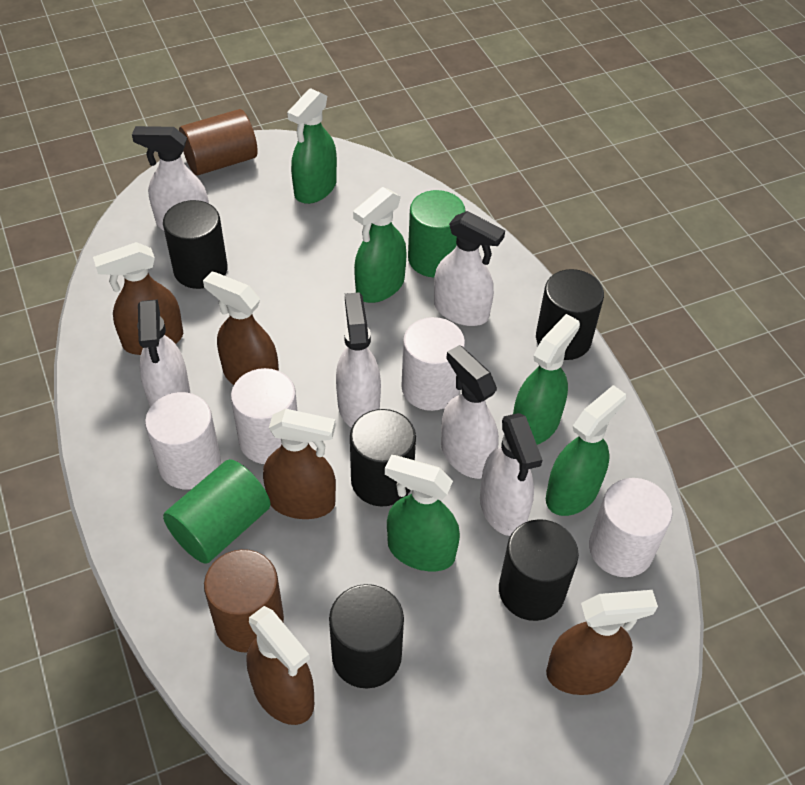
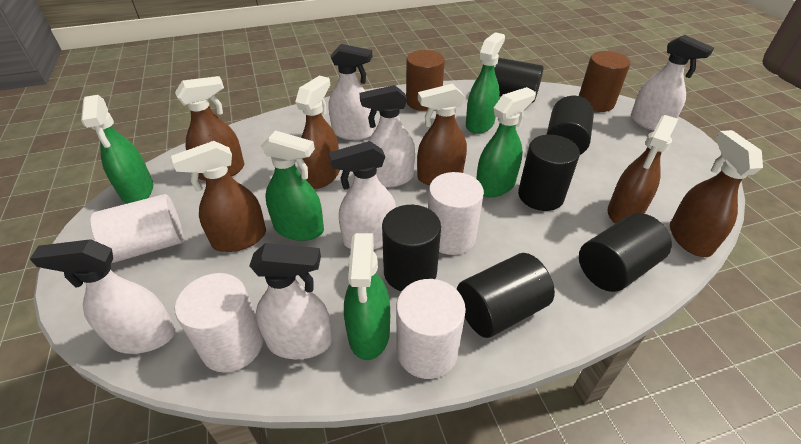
black cylinder: [163,200,228,289] [329,584,404,689] [350,409,416,506] [499,519,579,621] [536,269,604,360] = 5 -> [382,205,441,292] [457,253,555,338] [494,58,544,103] [518,135,580,211] [546,96,594,155] [579,213,672,292] = 6
brown spray bottle: [93,242,183,355] [203,271,279,385] [247,606,314,725] [263,409,336,519] [546,590,658,695] = 5 -> [171,141,266,252] [175,76,244,181] [295,76,340,189] [417,84,467,185] [608,115,678,224] [670,130,763,257] = 6
green cylinder: [163,459,270,564] [408,190,466,277] = 2 -> none = 0

